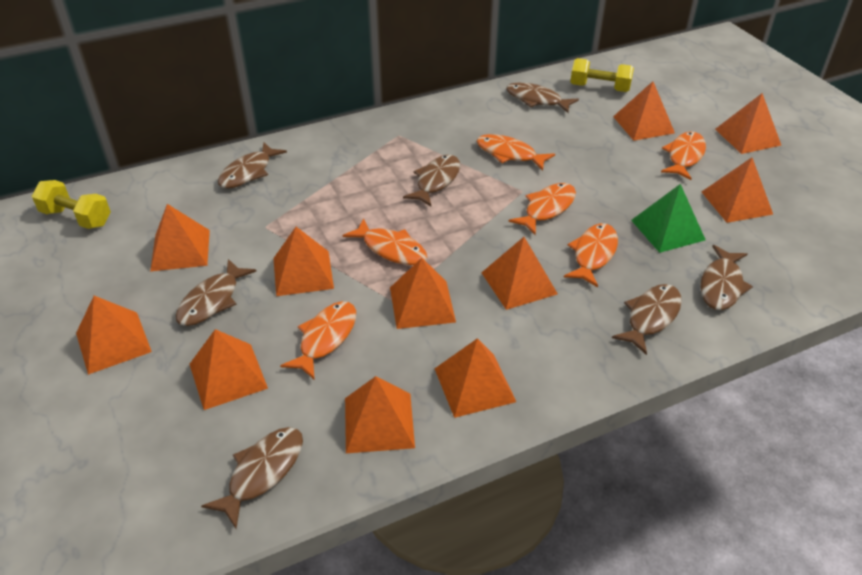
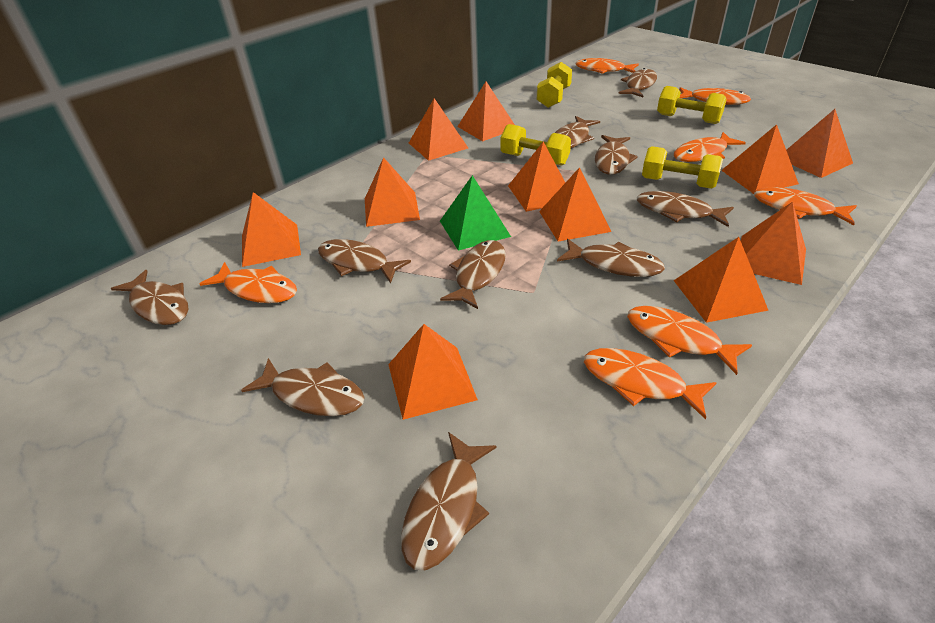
brown fish: [176,259,256,326] [201,427,303,529] [218,142,287,189] [403,155,460,206] [506,83,579,113] [612,284,682,355] [700,245,753,310] = 7 -> [111,270,189,325] [241,358,365,416] [318,239,411,283] [401,432,497,570] [440,240,506,309] [555,116,600,149] [557,239,665,277] [595,135,638,175] [618,68,657,97] [637,191,734,227] = 10
orange fish: [280,301,356,380] [343,218,427,265] [477,134,555,170] [508,183,576,235] [564,223,618,287] [661,132,706,180] = 6 -> [200,262,297,303] [575,58,639,74] [584,348,717,419] [627,306,752,375] [674,132,746,162] [679,87,751,105] [754,187,857,225] = 7
yellow dumbbell: [32,180,111,229] [570,58,634,92] = 2 -> [501,124,571,166] [537,62,572,108] [642,146,723,189] [657,86,727,124] = 4

